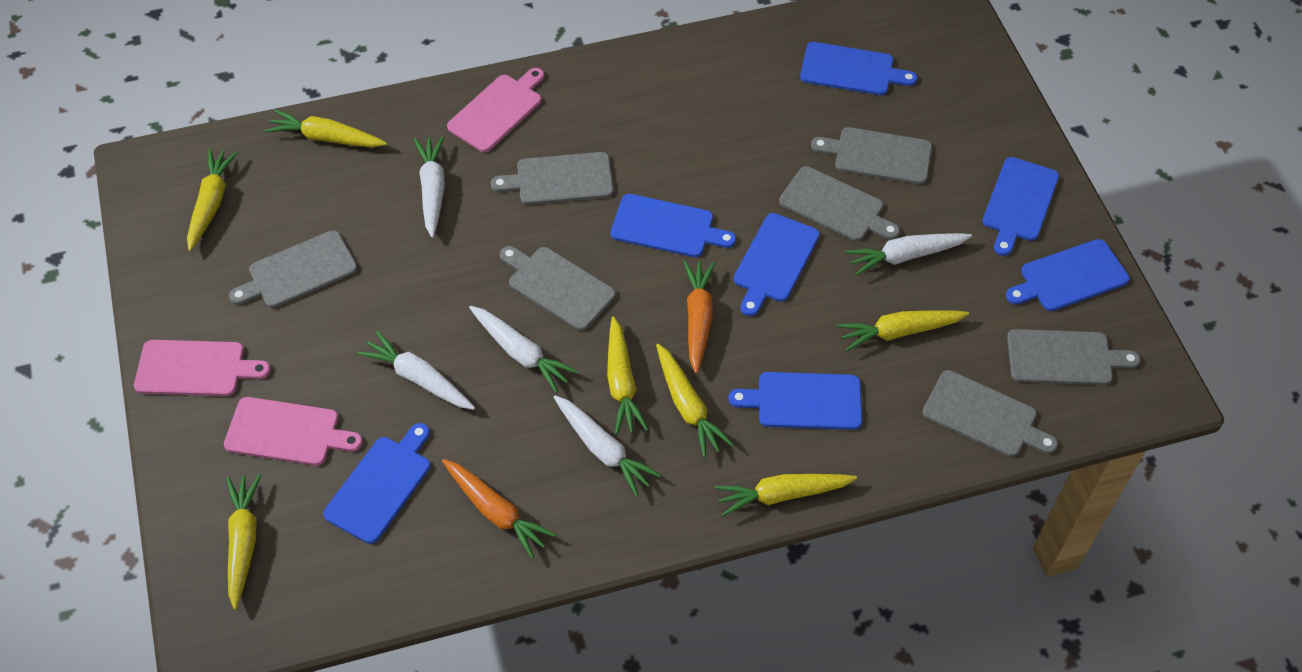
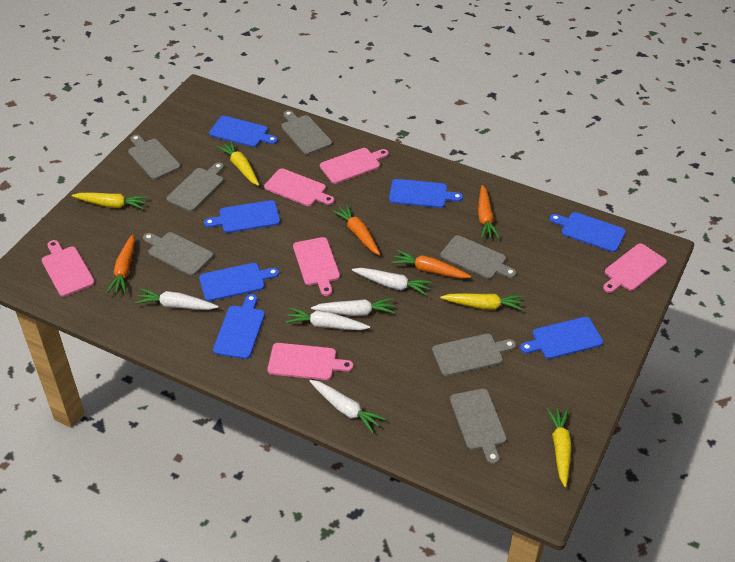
orange carrot: [442,459,556,559] [684,261,715,373] = 2 -> [106,234,135,294] [332,204,380,255] [391,250,471,279] [478,185,500,239] = 4
pink cutting board: [134,340,271,396] [224,397,363,466] [447,68,544,152] = 3 -> [42,240,95,297] [264,168,334,206] [267,343,353,380] [293,237,340,296] [320,148,389,184] [603,244,667,293] = 6
yellow carrot: [187,149,238,251] [226,474,261,610] [265,110,387,147] [607,316,649,435] [656,344,734,458] [715,474,857,517] [837,310,969,351] = 7 -> [71,193,148,209] [217,141,259,186] [440,293,524,310] [546,408,572,487] = 4

